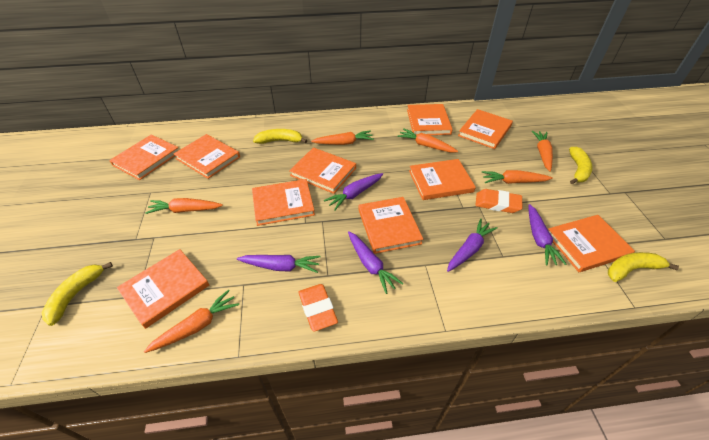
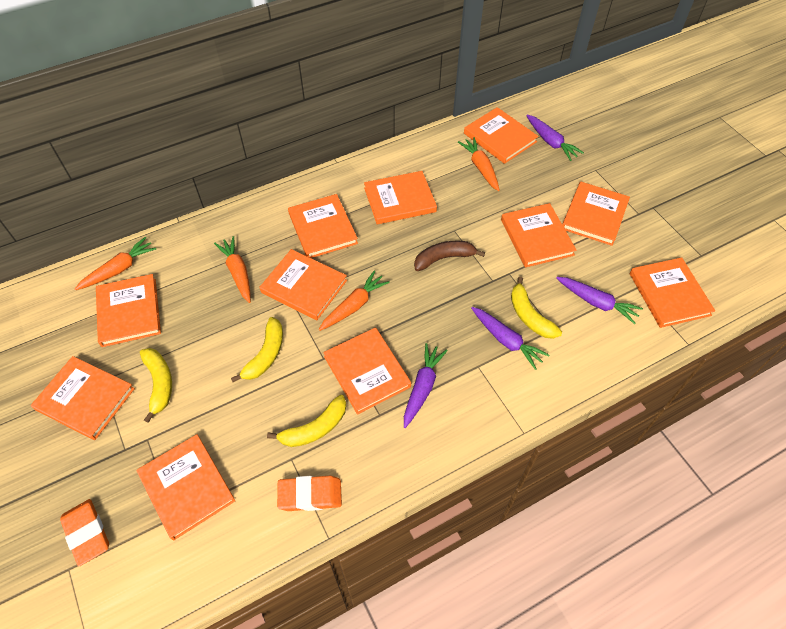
brown banana: none = 0 -> [414,241,485,271] = 1
orange book: [109,134,178,180] [117,249,209,329] [174,134,240,179] [252,179,315,226] [289,147,356,194] [358,197,423,254] [407,104,453,136] [409,159,476,200] [458,109,513,149] [548,215,635,272] = 10 -> [31,356,135,440] [96,274,161,347] [137,434,235,540] [259,249,347,320] [288,194,358,258] [323,327,411,414] [364,171,437,224] [464,107,538,164] [501,203,576,267] [562,182,630,246] [630,257,715,328] = 11
orange carrot: [144,290,239,353] [145,198,223,214] [311,130,374,145] [397,128,458,153] [482,170,553,184] [532,131,553,172] = 6 -> [75,237,156,290] [214,236,251,303] [319,270,390,331] [458,137,500,191] = 4
purple carrot: [237,255,320,273] [324,173,383,210] [348,231,403,294] [447,219,498,272] [529,204,566,265] = 5 -> [404,343,448,428] [471,307,549,370] [526,115,584,161] [556,277,643,324] = 4

